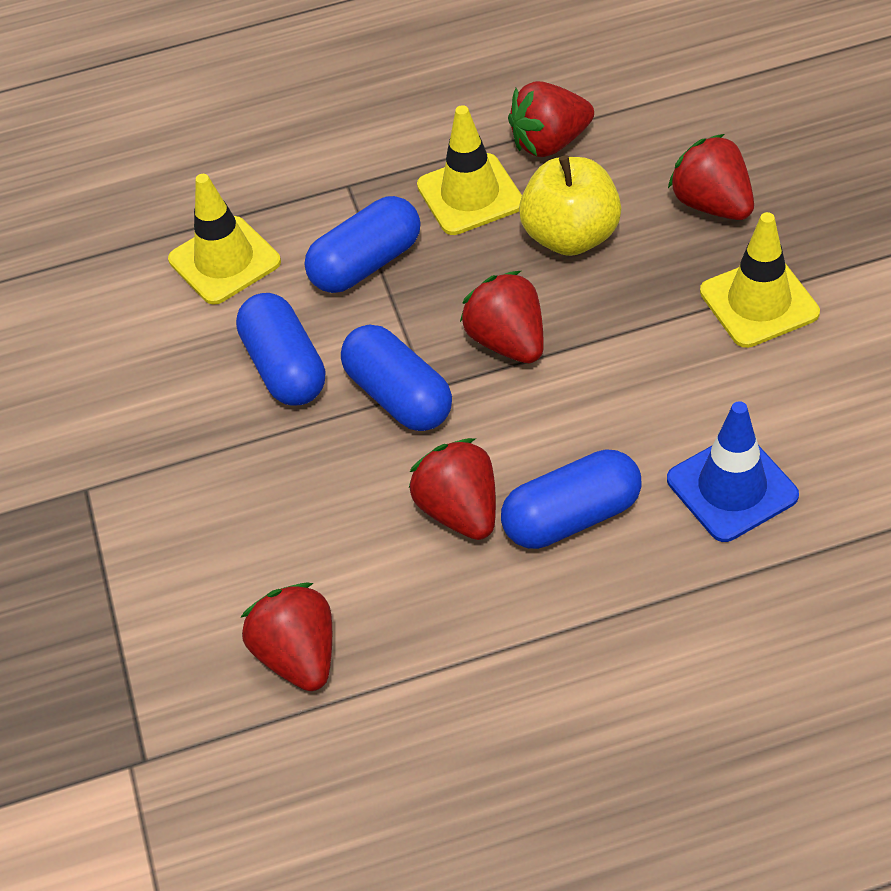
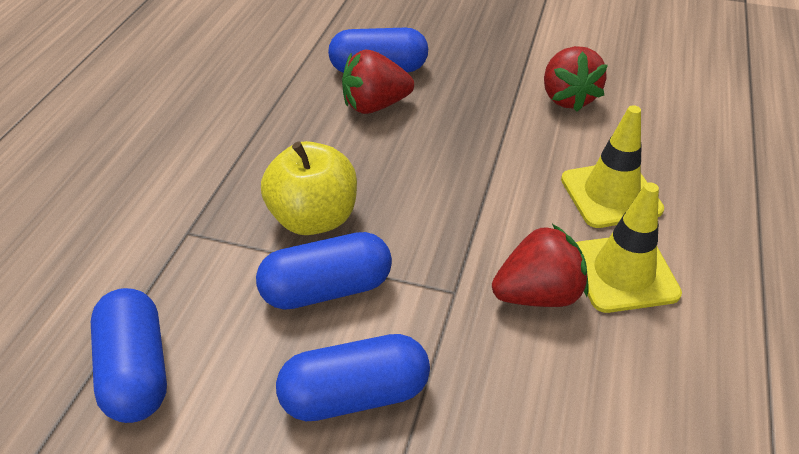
blue traffic cone: [667,401,799,542] = 1 -> none = 0
red strawberry: [241,583,332,691] [409,438,496,540] [460,271,544,363] [508,81,594,157] [668,134,754,220] = 5 -> [342,50,414,114] [492,224,589,307] [544,46,608,112] = 3
yellow traffic cone: [168,174,281,305] [417,105,522,235] [700,212,820,348] = 3 -> [561,105,664,228] [576,182,682,313] = 2

